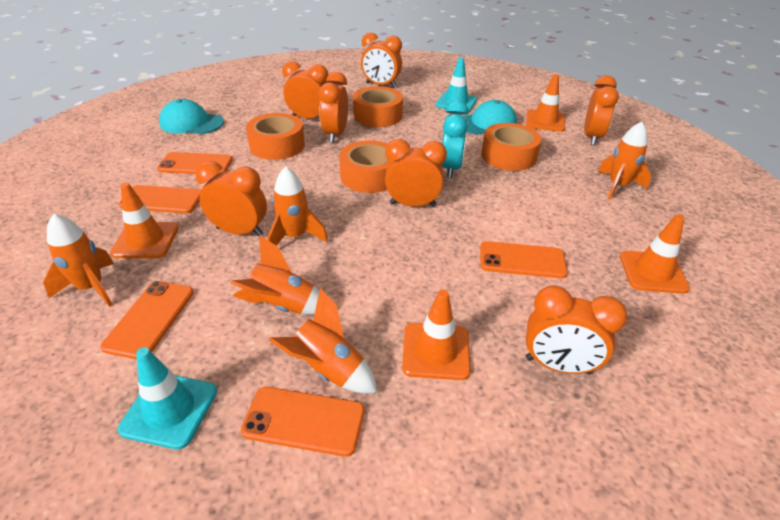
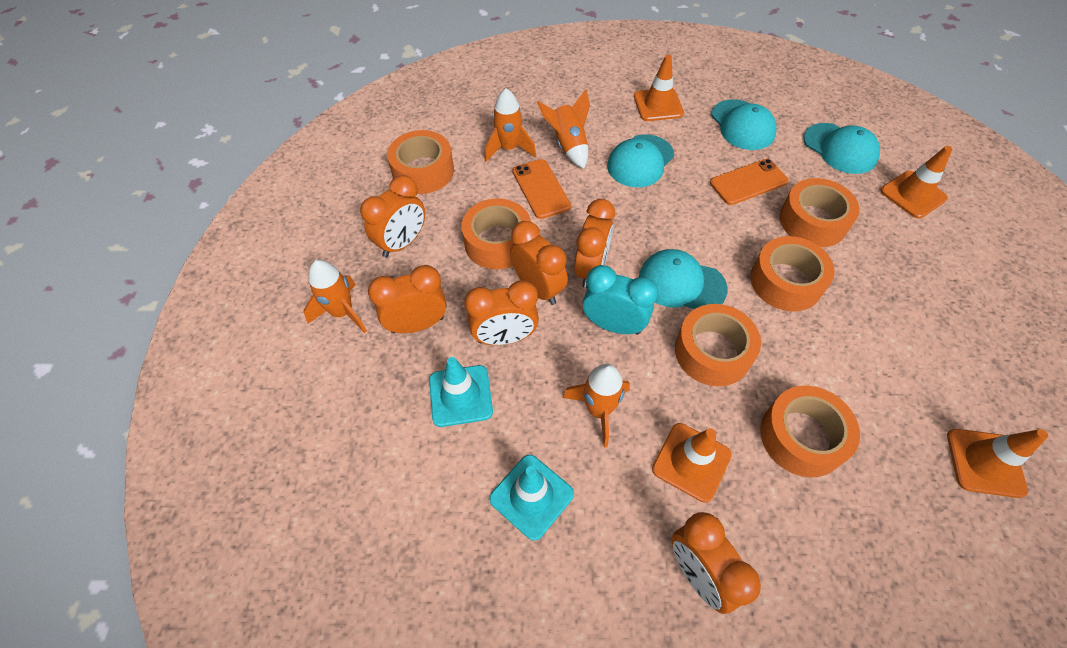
orange clock: [195,161,267,236] [282,61,329,119] [319,72,348,143] [361,32,402,88] [385,139,447,207] [526,285,627,374] [584,75,619,145] = 7 -> [360,175,425,257] [368,265,447,333] [464,281,539,345] [510,221,568,305] [574,199,615,288] [672,512,761,614] = 6
orange phone: [101,281,194,359] [119,185,201,214] [157,152,233,174] [241,387,365,457] [480,241,568,278] = 5 -> [513,159,571,219] [710,159,789,205] = 2
orange rocket: [43,214,114,307] [231,235,319,315] [267,167,328,246] [269,288,377,394] [597,122,651,200] = 5 -> [303,260,367,333] [484,88,536,162] [537,89,590,169] [563,364,630,448] = 4
orange tape: [246,113,305,160] [339,140,389,193] [353,86,403,127] [481,123,542,171] = 4 -> [387,130,454,194] [461,199,531,269] [675,304,761,386] [750,236,835,311] [760,386,860,477] [779,178,860,247] = 6
turquoise cap: [159,99,224,134] [465,100,517,135] = 2 -> [607,134,674,187] [639,249,728,309] [711,99,777,150] [803,123,880,174] = 4

